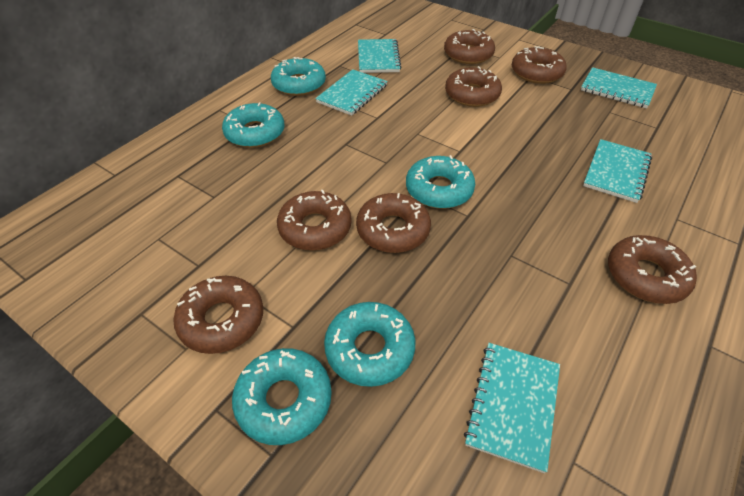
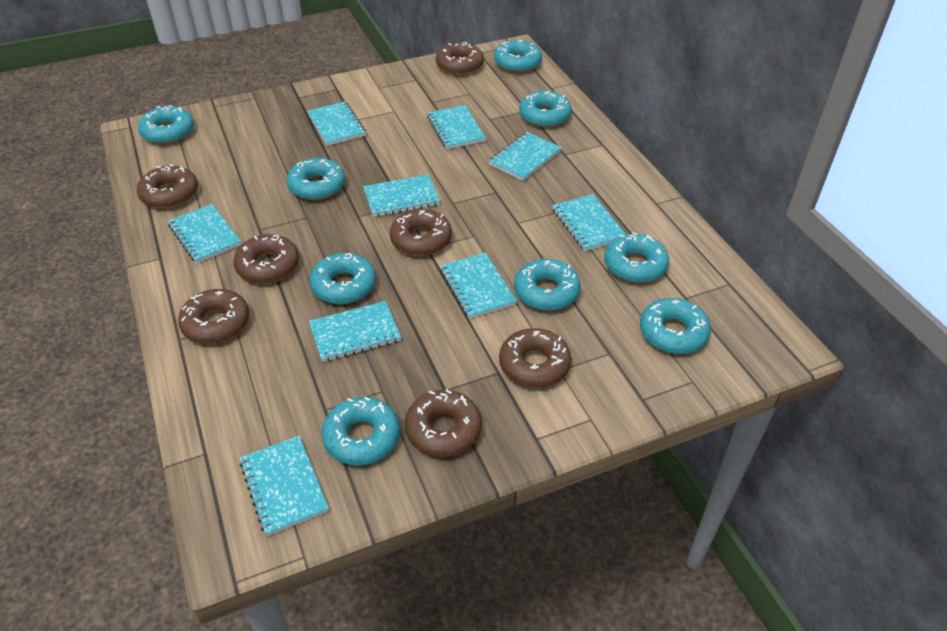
turquoise donut: [222,103,284,148] [232,348,332,445] [271,57,326,96] [324,302,415,387] [406,155,475,209] = 5 -> [138,105,194,144] [287,158,345,200] [310,253,376,304] [322,397,400,465] [494,40,542,72] [514,259,581,311] [519,91,572,127] [604,232,669,283] [640,298,711,354] = 9
turquoise notebook: [315,69,388,116] [358,39,402,73] [464,343,560,473] [581,67,657,108] [583,139,652,203] = 5 -> [168,204,241,263] [239,436,329,536] [307,102,366,146] [309,301,401,362] [363,174,440,217] [427,105,486,149] [440,252,517,319] [489,132,562,181] [552,194,626,251] = 9

